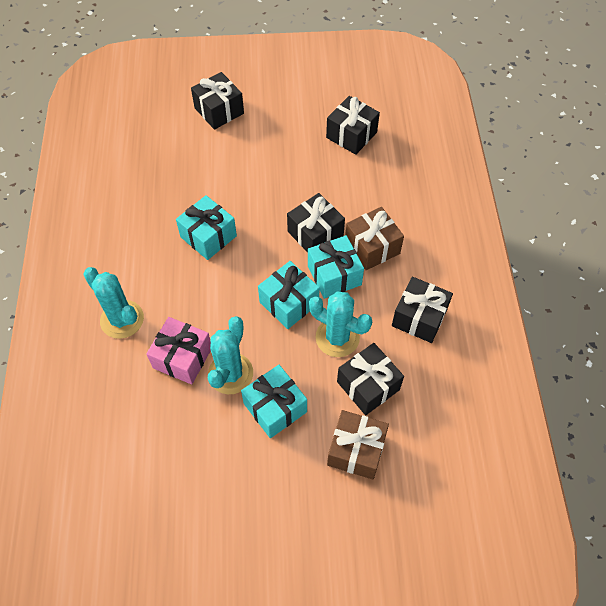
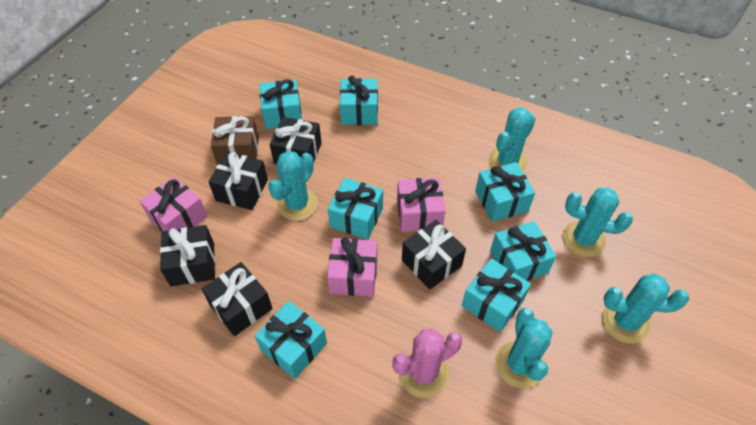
brown gift: [327,410,389,480] [345,207,404,270] = 2 -> [211,116,259,165] = 1
pink cactus: none = 0 -> [392,329,462,398] = 1
pink gift: [146,317,211,385] = 1 -> [139,177,208,231] [327,238,377,297] [397,178,445,232] = 3
turquoise cactus: [83,267,144,339] [208,316,253,394] [309,291,372,357] = 3 -> [268,151,318,221] [488,107,536,172] [495,308,553,389] [562,187,633,257] [602,273,689,344] = 5
turquoise gift: [176,195,237,260] [241,365,307,438] [258,261,320,329] [308,235,364,299] = 4 -> [254,301,327,379] [259,79,302,129] [328,178,383,240] [340,76,378,125] [462,258,531,332] [475,162,535,222] [490,221,556,281] = 7

